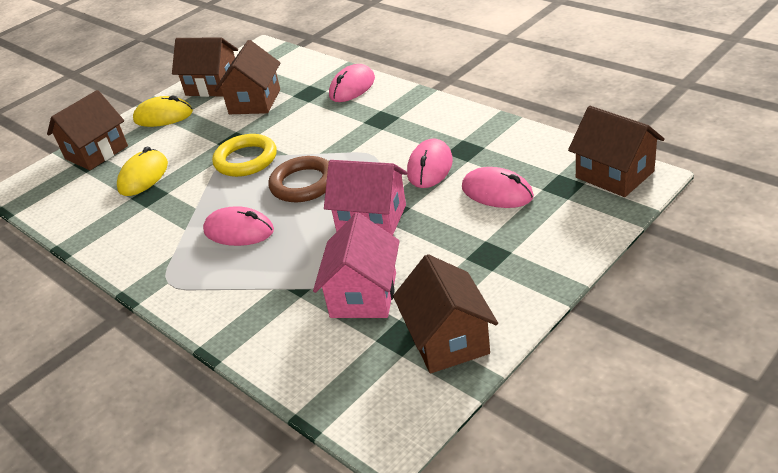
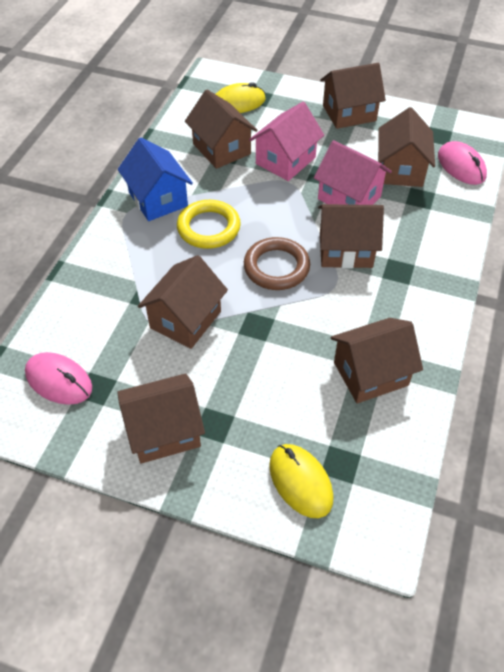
blue house: none = 0 -> [118,138,193,221] = 1
brown house: [47,90,128,170] [172,38,238,97] [214,40,280,114] [393,254,498,374] [568,106,665,197] = 5 -> [117,374,205,464] [138,255,228,349] [185,90,258,169] [318,204,384,269] [320,63,386,129] [330,318,423,404] [378,107,435,187] = 7
pink mouse: [203,206,274,246] [329,64,375,102] [407,138,453,188] [462,167,534,208] = 4 -> [25,352,92,405] [438,141,487,185] = 2

